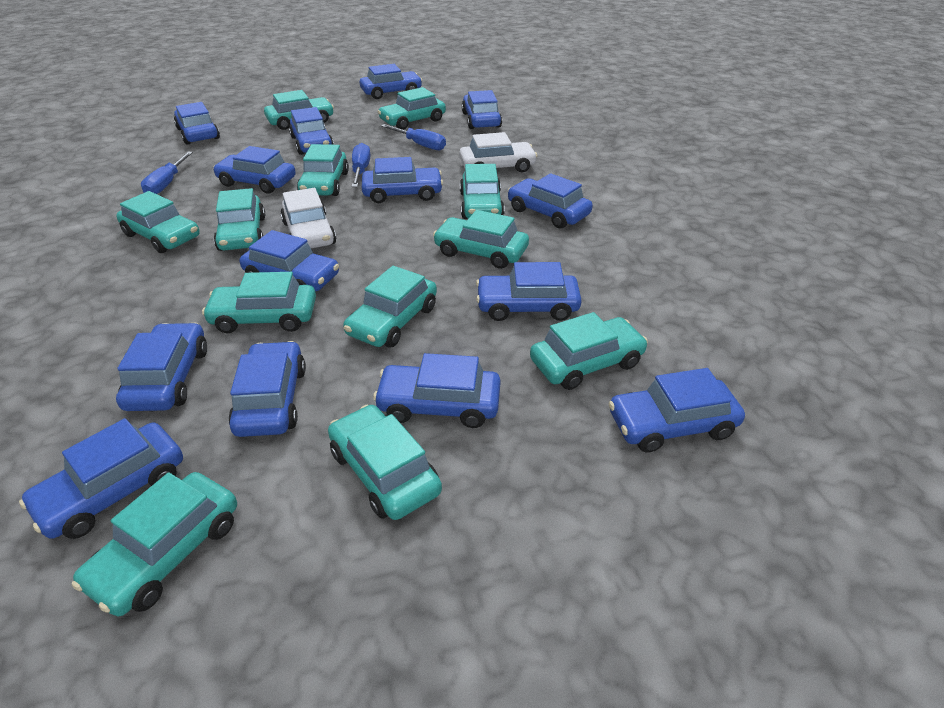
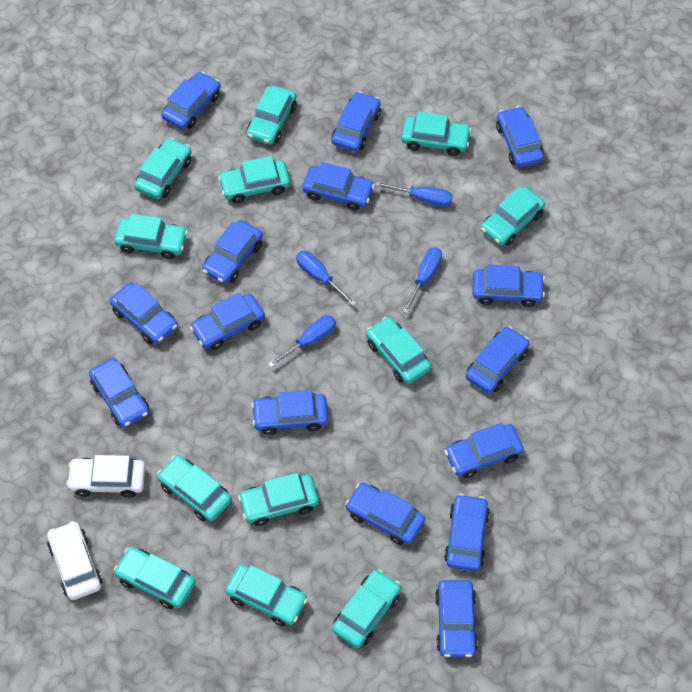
blue car: [19,418,183,539] [116,322,207,411] [174,102,220,145] [213,146,296,194] [228,341,306,437] [240,230,339,291] [289,107,334,155] [360,64,422,99] [362,157,443,203] [373,353,501,428] [462,90,502,129] [476,262,582,321] [508,173,593,229] [609,368,745,453] = 14 -> [89,358,149,427] [110,282,178,344] [161,72,220,130] [190,292,265,350] [202,220,263,284] [251,390,328,435] [302,162,375,211] [331,91,381,152] [345,483,425,545] [435,580,478,657] [444,494,490,571] [445,423,524,478] [466,326,529,393] [472,264,545,307] [496,106,544,167] = 15
blue screwdriver: [141,152,193,194] [352,143,370,187] [381,124,446,150] = 3 -> [268,315,336,368] [296,251,356,306] [375,181,452,207] [402,247,442,313] = 4

